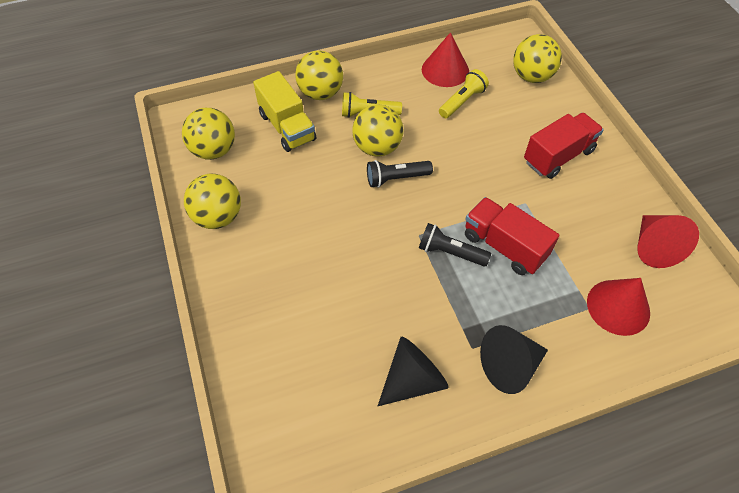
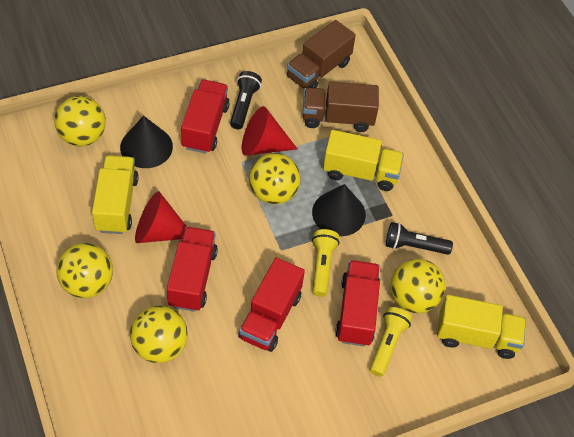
brown truck: none = 0 -> [287,20,356,89] [303,82,379,132] = 2
red cone: [422,32,469,87] [587,278,650,336] [637,215,699,268] = 3 -> [135,191,187,243] [242,106,297,156] = 2
red truck: [465,197,559,275] [524,113,604,179] = 2 -> [167,227,218,312] [181,80,230,153] [238,258,305,352] [335,260,380,347] = 4
yellow truck: [253,71,316,152] = 1 -> [92,155,139,234] [323,130,404,191] [437,295,526,359] = 3

